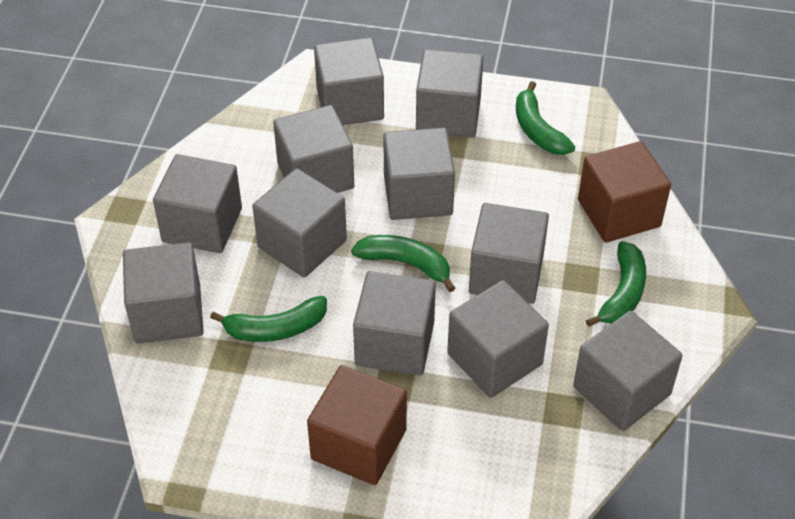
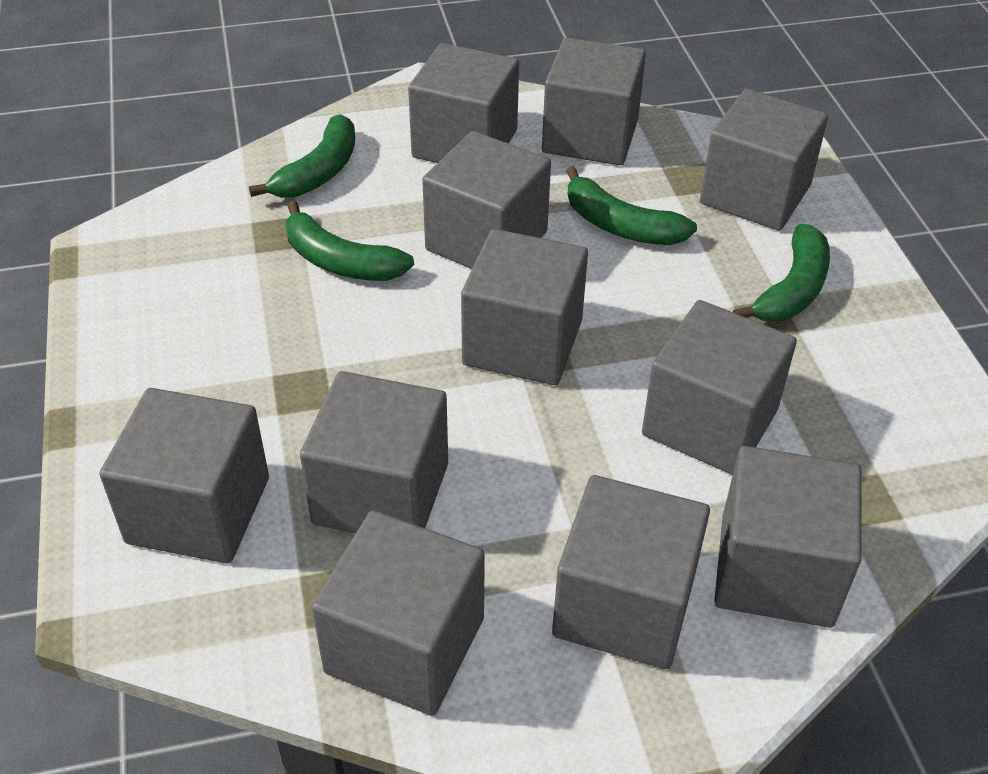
brown cube: [307,365,407,485] [578,141,671,243] = 2 -> none = 0

